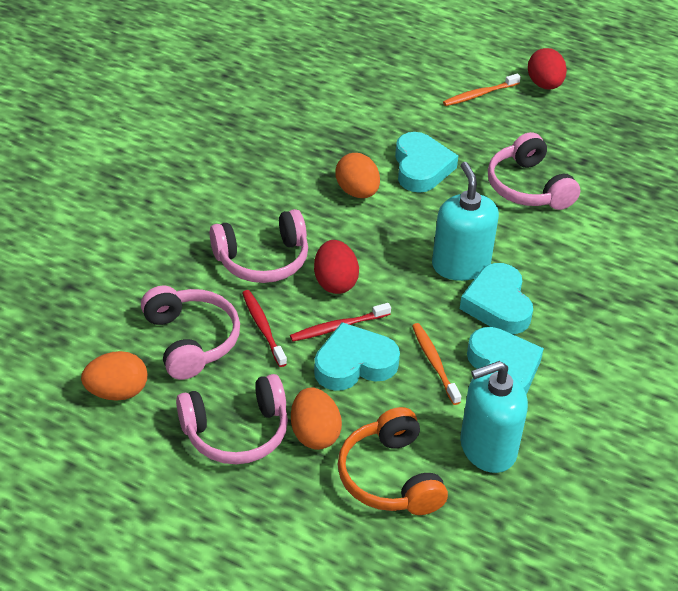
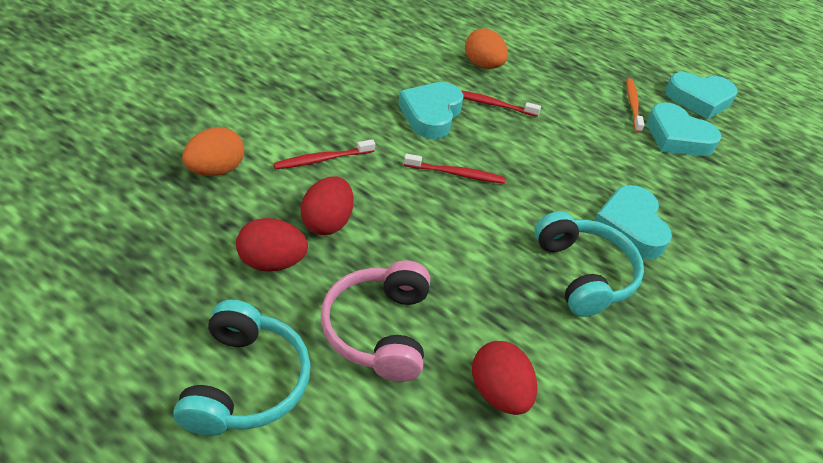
orange egg: [81,351,147,401] [291,387,342,450] [335,153,380,198] = 3 -> [182,127,244,176] [465,28,508,69] = 2
orange headphones: [338,407,448,515] = 1 -> none = 0
orange toothbrush: [412,323,461,405] [443,73,521,106] = 2 -> [626,78,644,133] = 1
pink headphones: [141,285,240,380] [176,374,288,464] [210,209,308,283] [488,132,580,210] = 4 -> [321,260,430,382] = 1
red egg: [314,240,359,294] [528,48,567,90] = 2 -> [236,218,308,272] [300,176,353,235] [472,341,537,415] = 3
red toothbrush: [242,290,287,367] [290,303,391,342] = 2 -> [273,139,375,169] [404,154,506,184] [461,90,541,117] = 3
turquoise headphones: none = 0 -> [173,300,311,436] [535,211,644,317] = 2
turquoise soap dispenser: [432,162,499,281] [460,361,528,473] = 2 -> none = 0

